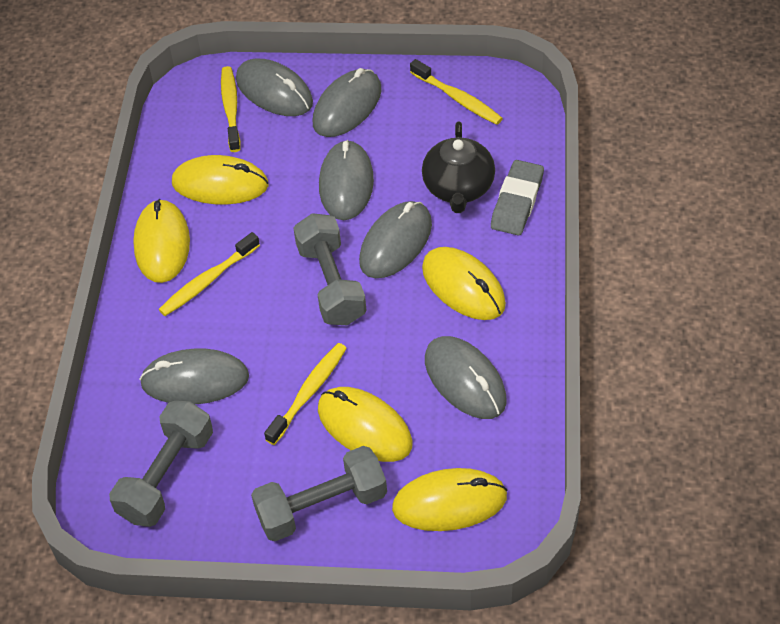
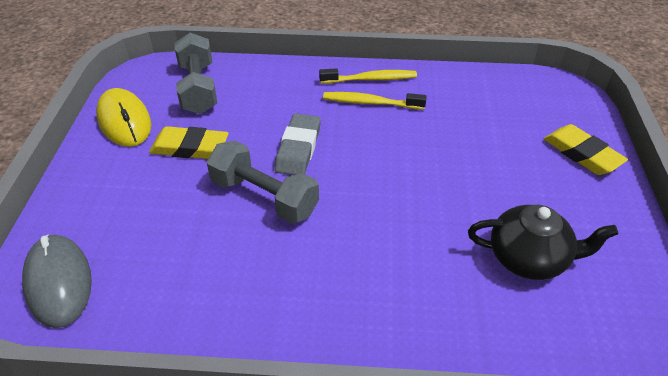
grey dumbbell: [109,401,213,527] [251,446,387,541] [293,213,367,326] = 3 -> [174,33,217,114] [207,141,319,224] = 2
grey mouse: [139,349,249,405] [236,59,313,116] [313,68,382,137] [319,140,374,220] [359,201,432,278] [425,336,507,419] = 6 -> [22,234,92,328] = 1
yellow eraser: none = 0 -> [149,126,229,159] [543,124,628,175] = 2
yellow mouse: [133,199,190,283] [172,155,269,204] [318,387,413,462] [392,468,507,531] [422,247,506,320] = 5 -> [96,88,151,147] = 1
yellow toothbrush: [158,232,260,316] [221,66,241,152] [264,343,347,445] [410,59,503,125] = 4 -> [319,68,417,84] [323,92,427,110] = 2

